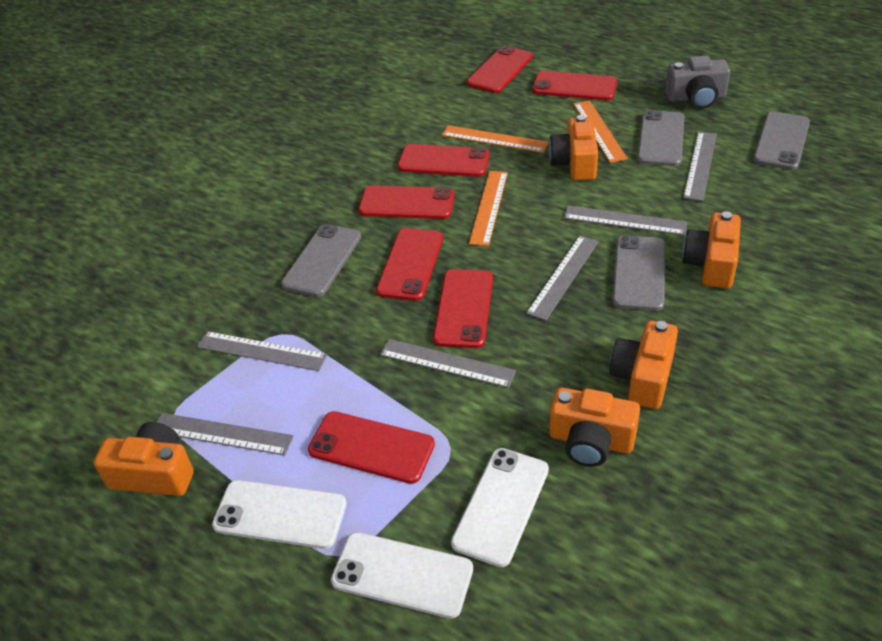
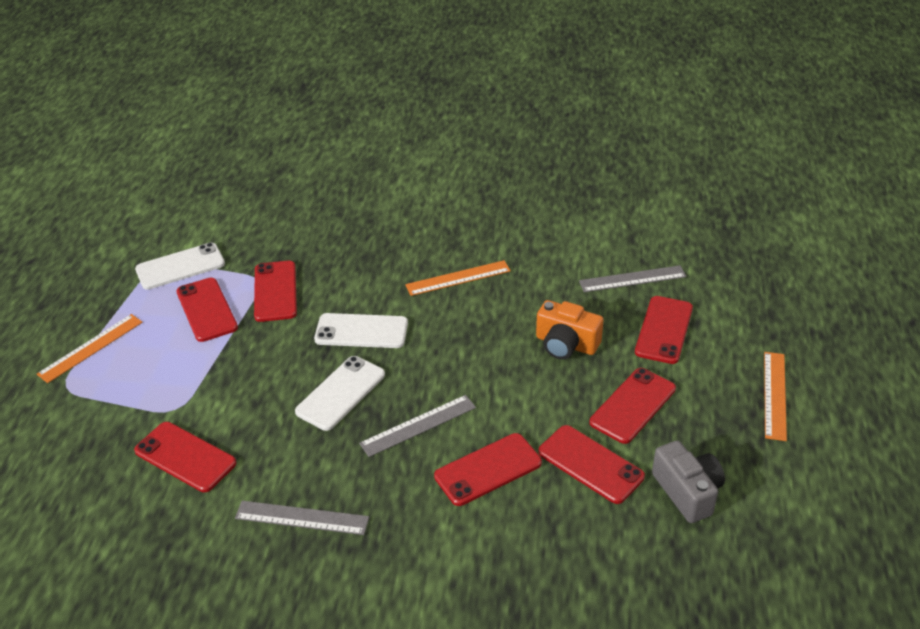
grey phone: [281,224,361,297] [612,235,665,311] [637,110,684,166] [753,111,810,170] = 4 -> none = 0
grey ruler: [157,413,294,456] [197,331,327,371] [380,339,516,388] [526,235,599,321] [564,206,687,235] [683,131,717,201] = 6 -> [235,501,369,535] [359,395,476,457] [579,265,686,292] = 3
orange camera: [94,422,194,496] [549,115,598,181] [549,387,640,467] [609,321,678,409] [682,211,741,289] = 5 -> [536,300,604,359] = 1

